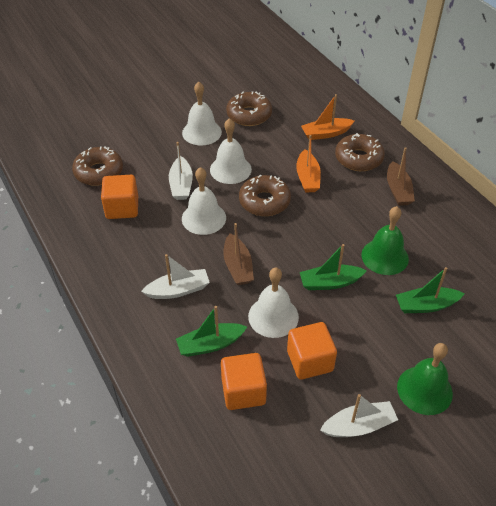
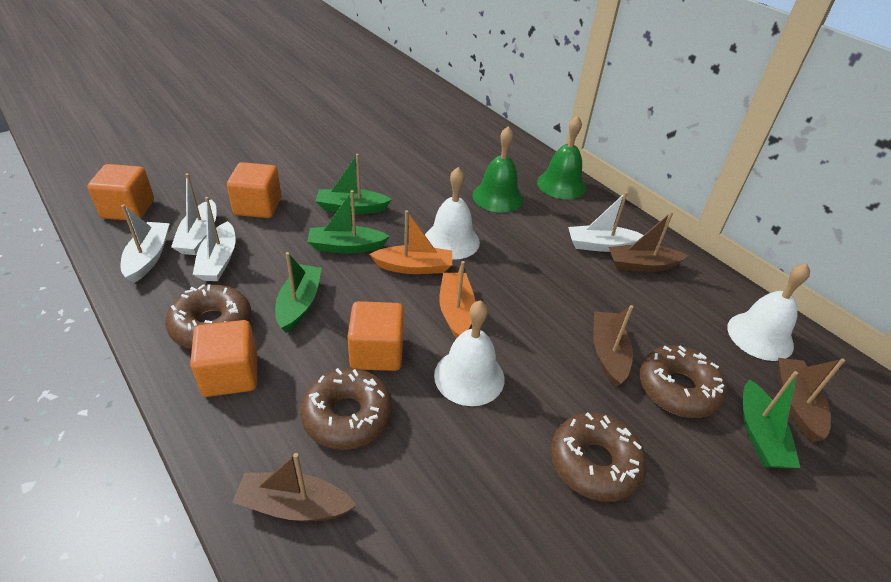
brown boat: [223,223,254,285] [387,147,415,206] = 2 -> [232,453,357,521] [593,305,633,387] [609,211,689,272] [778,358,845,442] = 4
green boat: [176,306,247,357] [300,244,367,290] [396,267,465,313] = 3 -> [275,252,322,333] [307,190,390,253] [316,154,392,214] [743,371,800,468] = 4
orange cube: [101,175,138,219] [221,353,267,410] [287,322,337,380] = 3 -> [87,164,154,220] [190,320,257,397] [227,162,281,218] [347,301,404,371] = 4
white bell: [182,82,222,145] [182,167,226,235] [210,118,252,184] [248,268,299,338] = 4 -> [425,167,480,260] [434,300,505,406] [727,263,810,361] = 3
white boat: [141,254,210,299] [169,142,193,200] [320,394,398,437] = 3 -> [121,205,170,283] [171,173,217,255] [193,197,235,281] [568,192,643,252] = 4

